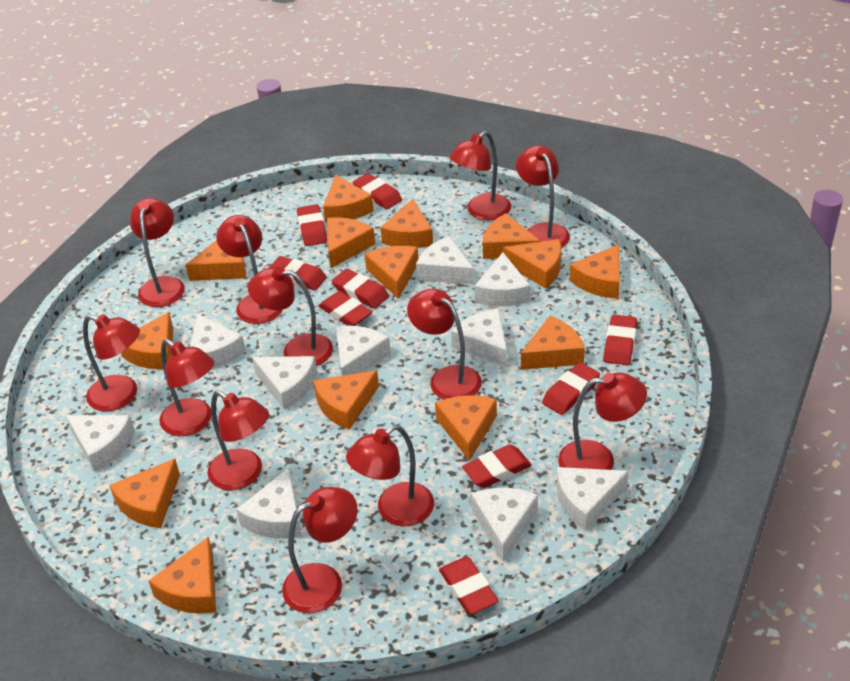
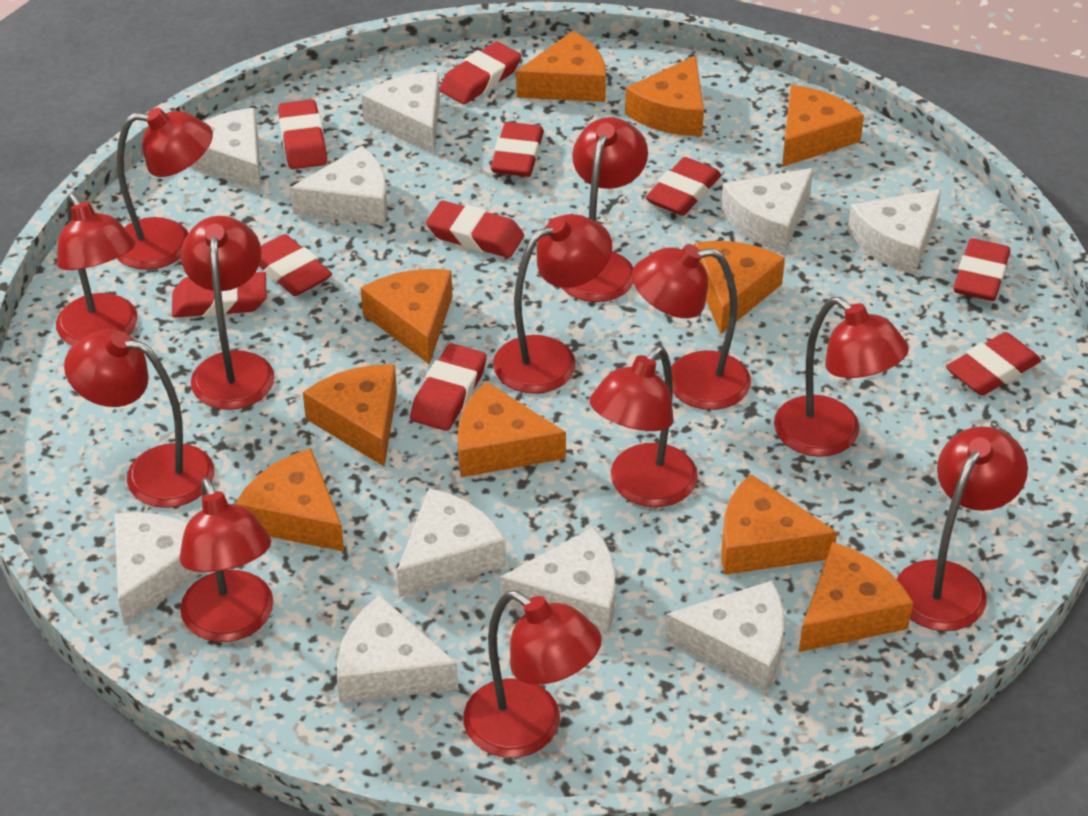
orange cheese: [109,459,180,528] [121,312,173,369] [149,537,216,614] [185,240,246,281] [313,370,379,430] [323,175,374,222] [327,217,375,268] [365,246,418,299] [380,199,433,248] [435,395,497,461] [483,213,540,259] [503,239,561,288] [521,316,584,370] [570,244,620,298] = 14 -> [235,448,344,552] [303,364,397,467] [361,269,453,364] [457,382,566,477] [516,31,606,102] [625,56,704,136] [694,241,785,334] [721,474,837,575] [782,85,864,167] [799,542,913,652] = 10
red eraser: [269,256,327,291] [297,204,327,246] [319,291,372,326] [332,269,389,309] [353,173,402,209] [439,557,498,614] [462,444,532,488] [542,362,600,415] [603,315,637,365] = 9 -> [172,272,267,318] [259,234,332,296] [278,99,327,169] [410,343,487,431] [426,200,524,258] [439,42,521,104] [491,122,544,177] [645,157,721,216] [946,332,1041,396] [954,238,1010,301] = 10

